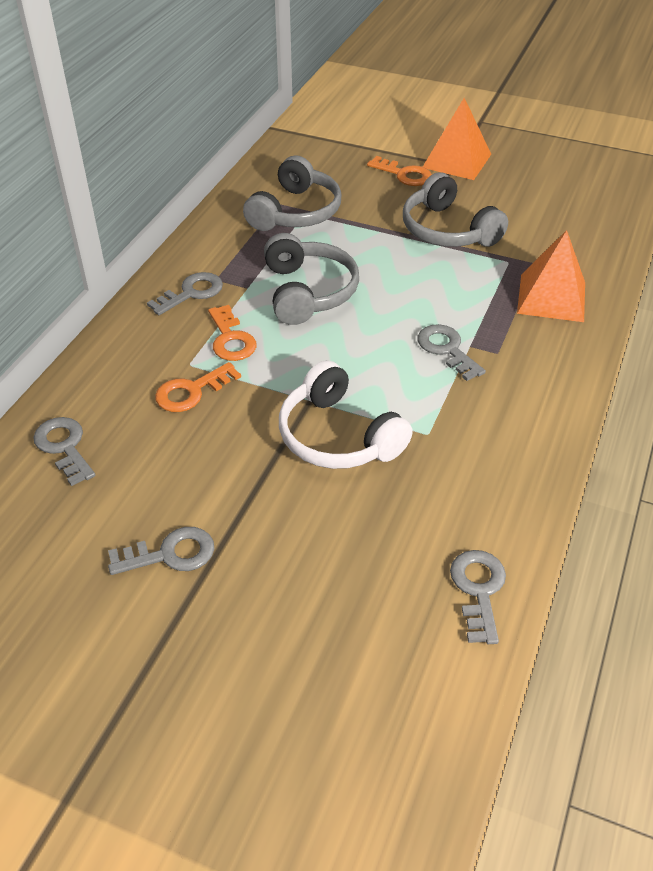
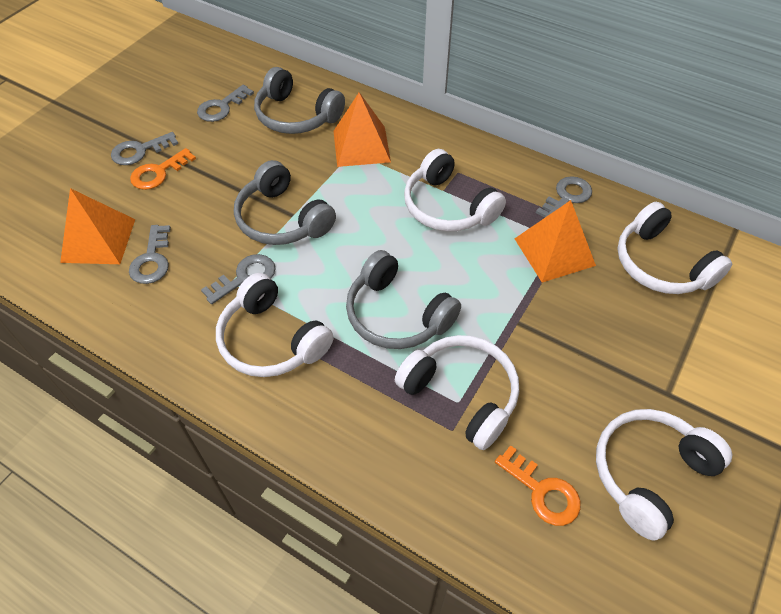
orange key: [155,362,241,412] [208,305,257,361] [367,156,432,186] = 3 -> [130,148,196,190] [495,445,581,526] = 2
orange pyramid: [423,98,491,180] [517,230,585,322] = 2 -> [60,188,135,264] [333,92,391,167] [514,200,596,283] = 3
white headphones: [279,360,413,469] = 1 -> [216,273,334,377] [395,335,519,450] [404,149,506,232] [596,409,732,540] [617,202,732,294] = 5

